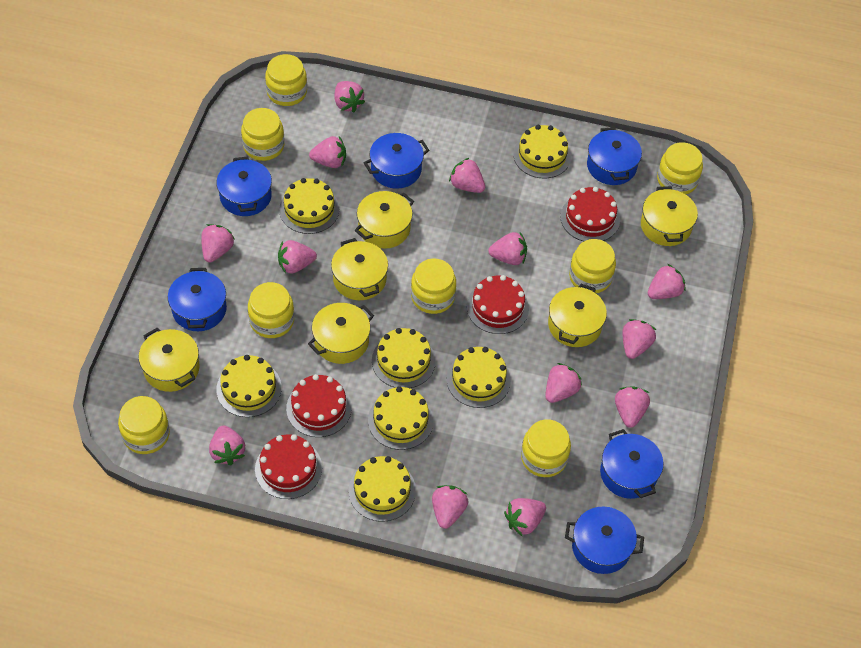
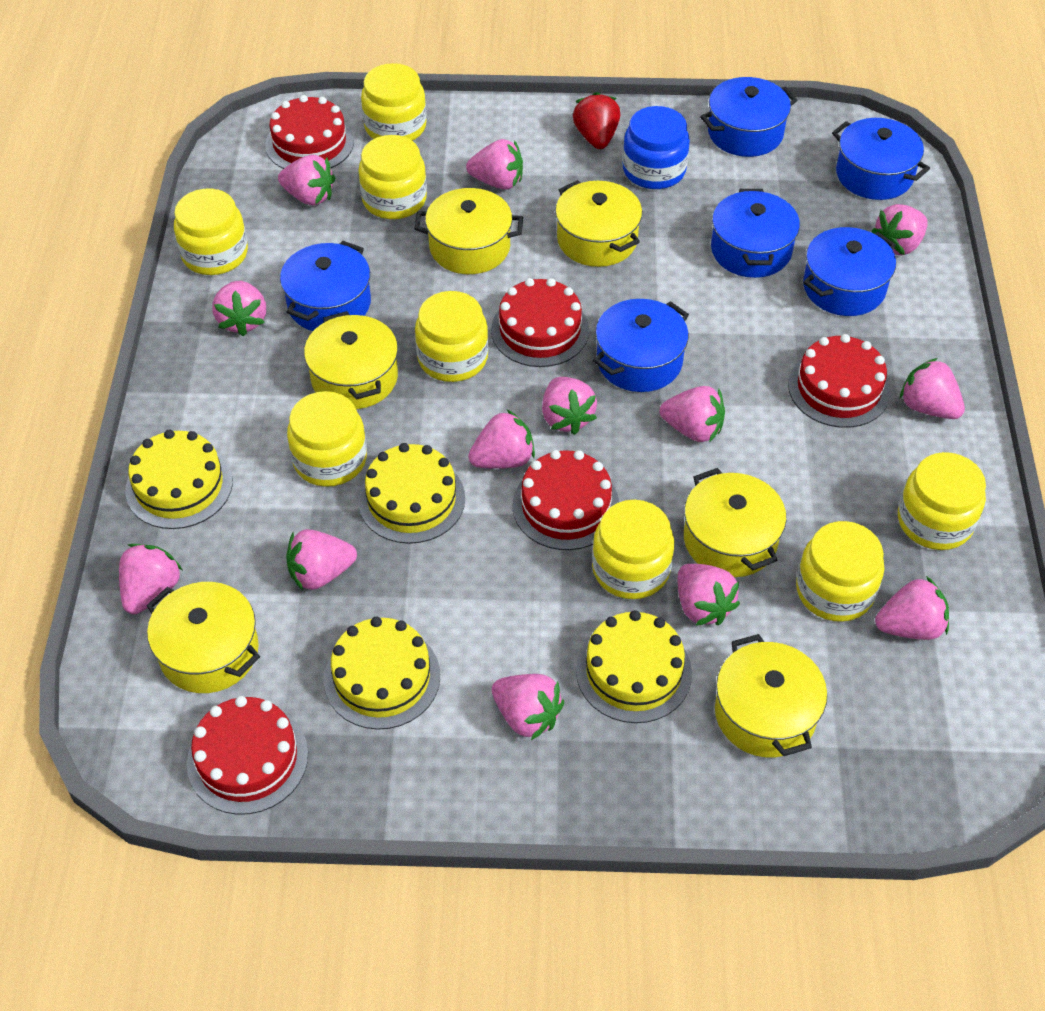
blue jar: none = 0 -> [623,106,690,189] = 1
red cake: [255,434,322,499] [286,374,352,437] [467,275,529,334] [560,187,620,241] = 4 -> [187,696,308,815] [265,95,354,169] [491,278,589,367] [512,450,619,550] [788,334,890,428] = 5
red strawberry: none = 0 -> [573,92,620,149] = 1
yellow cake: [216,355,282,417] [279,178,339,234] [348,456,416,522] [368,386,433,450] [372,328,436,388] [447,347,511,408] [513,125,571,179] = 7 -> [125,430,233,529] [324,617,440,730] [358,443,465,544] [576,610,692,723] = 4

